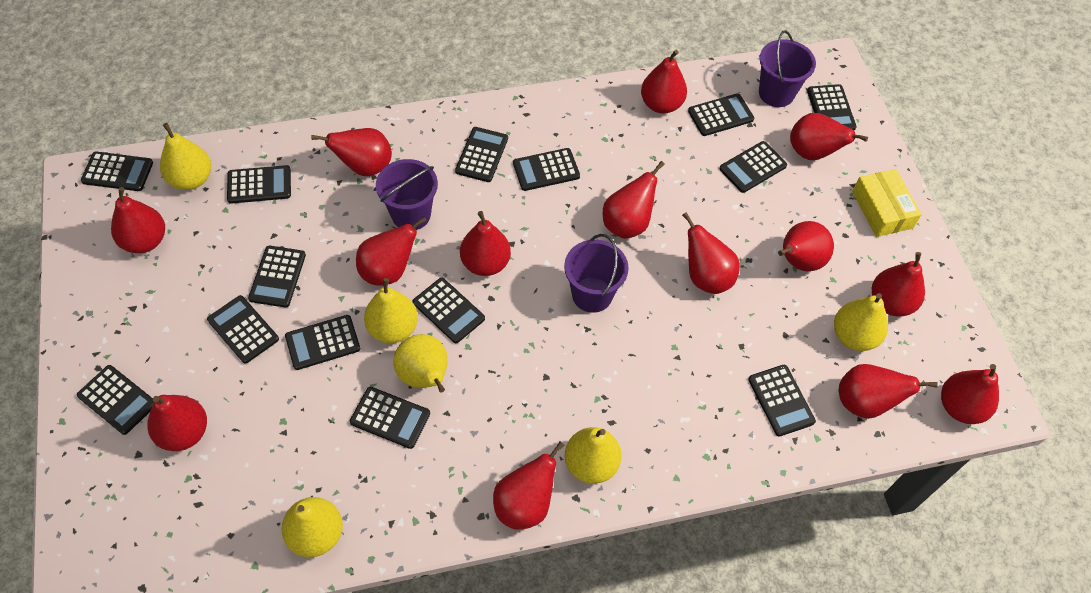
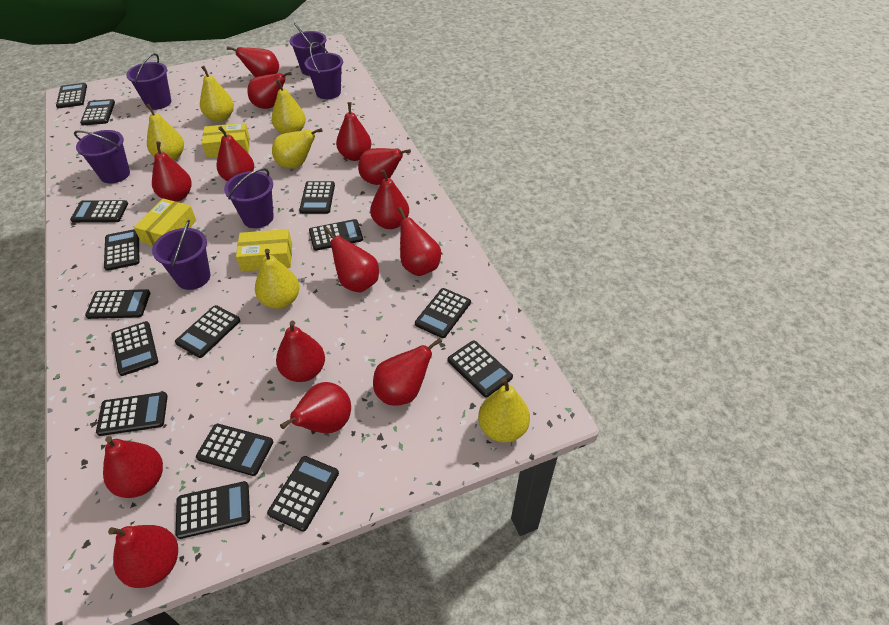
black calculator: [77,365,154,435] [81,152,153,191] [207,295,279,364] [227,165,291,204] [248,246,306,308] [285,315,360,370] [350,387,430,449] [413,278,485,343] [455,127,508,182] [513,148,580,191] [688,93,754,136] [719,141,787,193] [748,365,816,437] [807,84,857,130] = 14 -> [56,83,87,108] [70,200,128,223] [80,99,115,125] [85,289,150,319] [96,392,168,436] [104,229,139,271] [111,321,158,376] [175,305,240,358] [176,481,250,539] [196,424,273,476] [267,456,339,532] [299,181,335,214] [309,219,363,251] [415,288,471,338] [448,340,513,397] = 15
purple bucket: [376,159,438,230] [564,234,629,313] [759,30,816,107] = 3 -> [74,130,130,184] [126,53,171,110] [152,220,210,290] [224,168,274,228] [290,23,326,76] [305,42,343,99] = 6
yellow box: [852,169,922,237] = 1 -> [134,198,196,246] [202,123,250,158] [236,229,292,272] = 3

